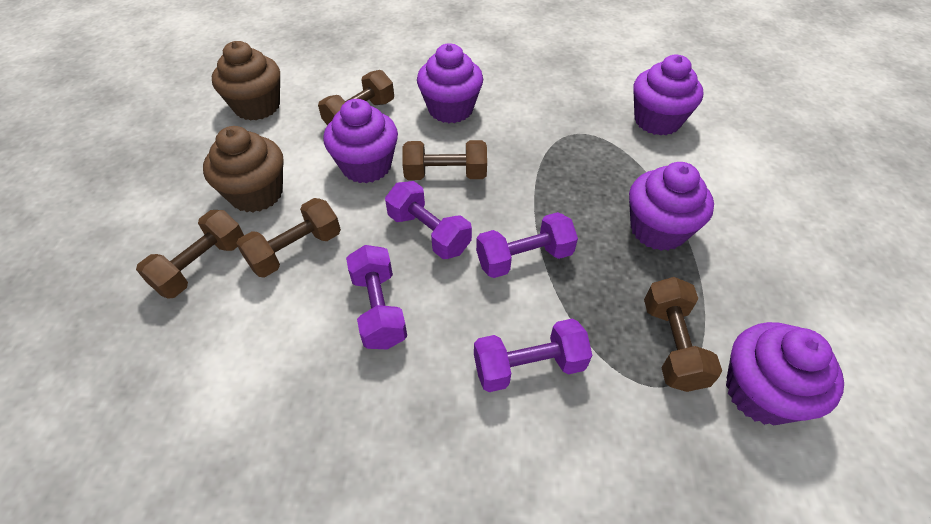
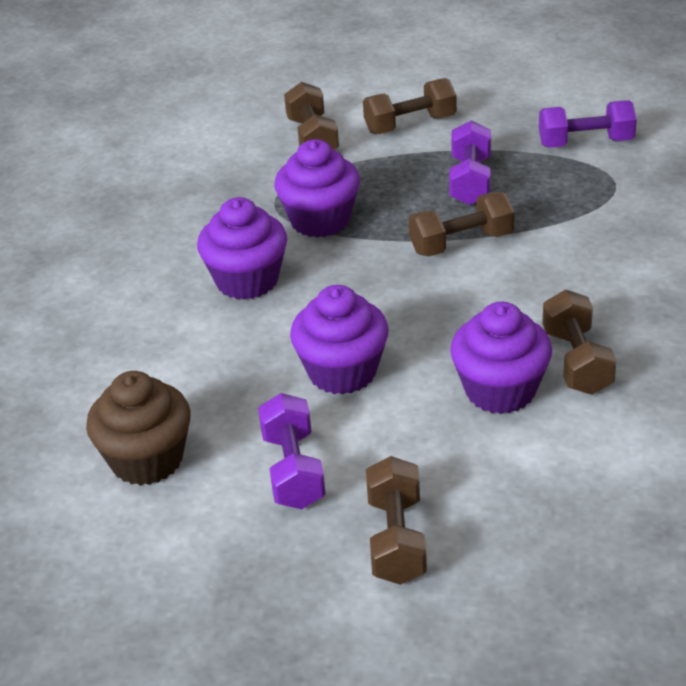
brown cupcake: [203,126,283,212] [212,41,280,121] = 2 -> [86,371,191,486] = 1
purple cupcake: [323,99,398,183] [417,43,483,123] [629,162,714,251] [633,55,704,136] [726,322,844,426] = 5 -> [197,197,287,300] [275,139,360,238] [290,285,389,395] [450,302,552,414] = 4
purple dumbbell: [346,245,407,349] [385,181,472,259] [474,318,592,392] [476,212,578,278] = 4 -> [258,393,326,509] [449,120,491,205] [539,100,637,148] = 3

